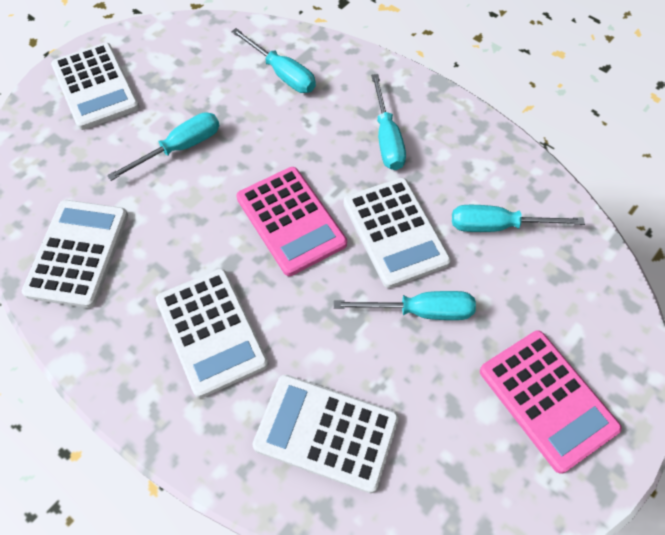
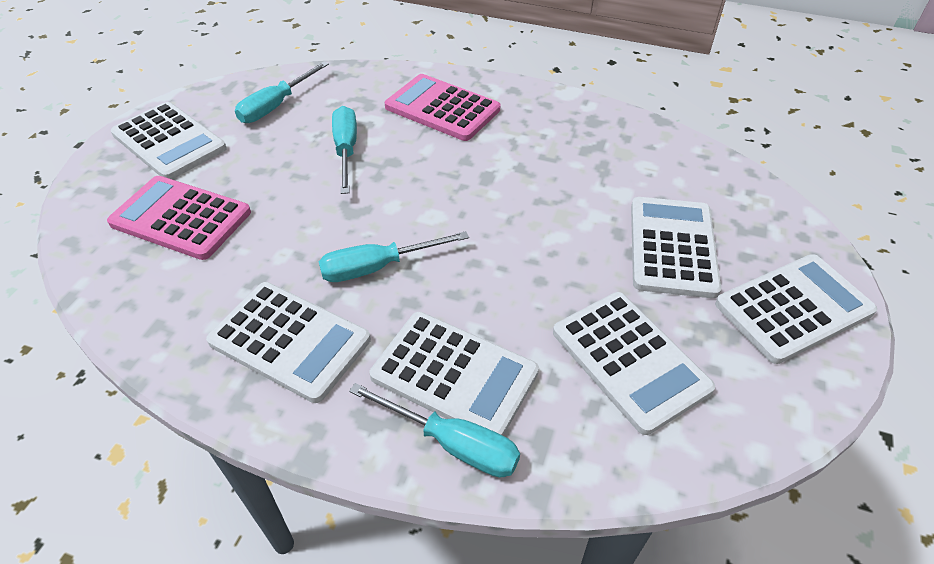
turquoise screwdriver: [107,112,220,181] [231,28,316,93] [334,291,476,320] [371,74,406,170] [452,205,585,232] = 5 -> [235,62,329,123] [319,231,469,282] [332,106,357,194] [349,383,520,478] = 4
white calculator: [22,200,128,308] [51,43,140,130] [156,269,269,398] [252,375,399,493] [344,178,451,288] = 5 -> [111,102,227,179] [206,282,371,403] [370,312,539,436] [553,292,715,435] [631,197,721,298] [715,254,877,364] = 6

